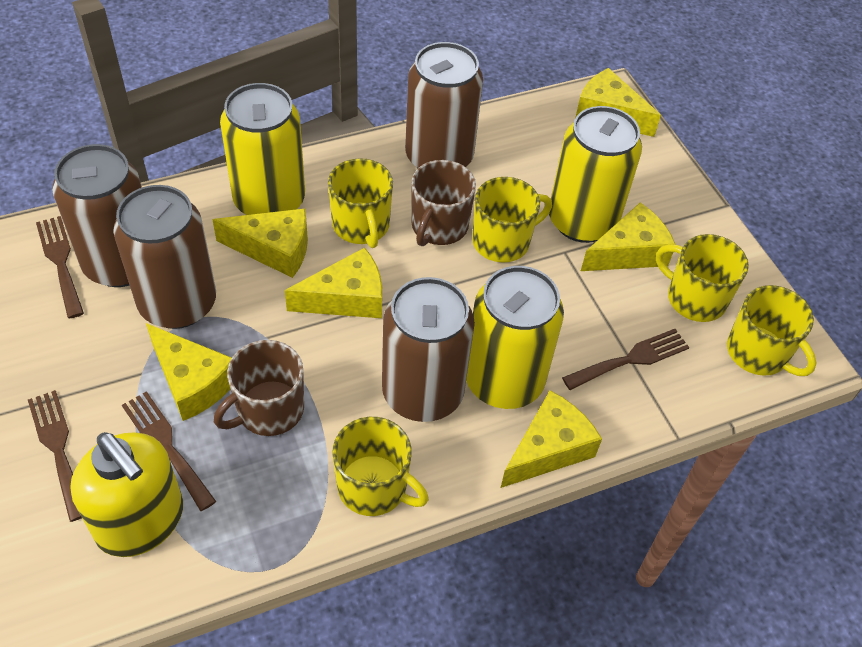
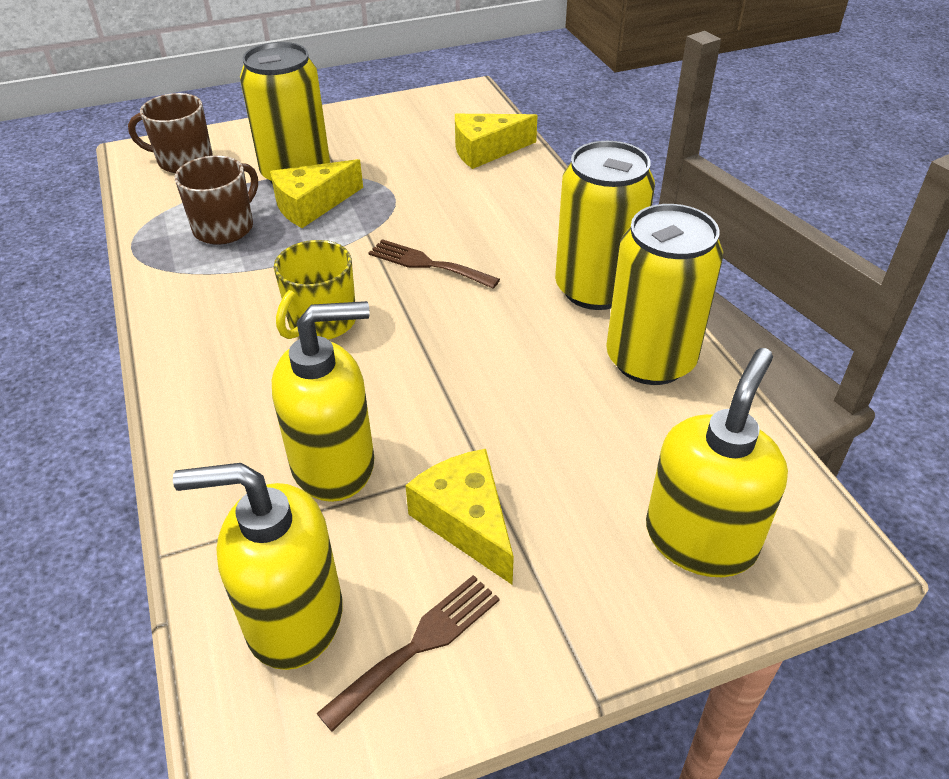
brown can: [52,144,142,287] [113,185,216,329] [382,277,475,422] [405,42,483,168] = 4 -> none = 0
brown fork: [28,390,82,522] [36,216,84,318] [122,391,216,511] [562,329,689,390] = 4 -> [316,575,500,732] [369,239,500,289] = 2
yellow cheese: [146,323,232,421] [212,209,308,278] [285,248,382,318] [501,390,602,488] [575,68,661,137] [581,202,676,271] = 6 -> [270,159,363,228] [405,449,514,585] [455,114,538,169] = 3
yellow mug: [328,158,393,248] [332,417,429,516] [472,177,552,263] [656,234,749,322] [727,285,816,376] = 5 -> [274,240,356,340] = 1
yellow soap dispenser: [70,432,183,557] = 1 -> [173,463,343,670] [272,301,374,502] [646,348,788,577] = 3

